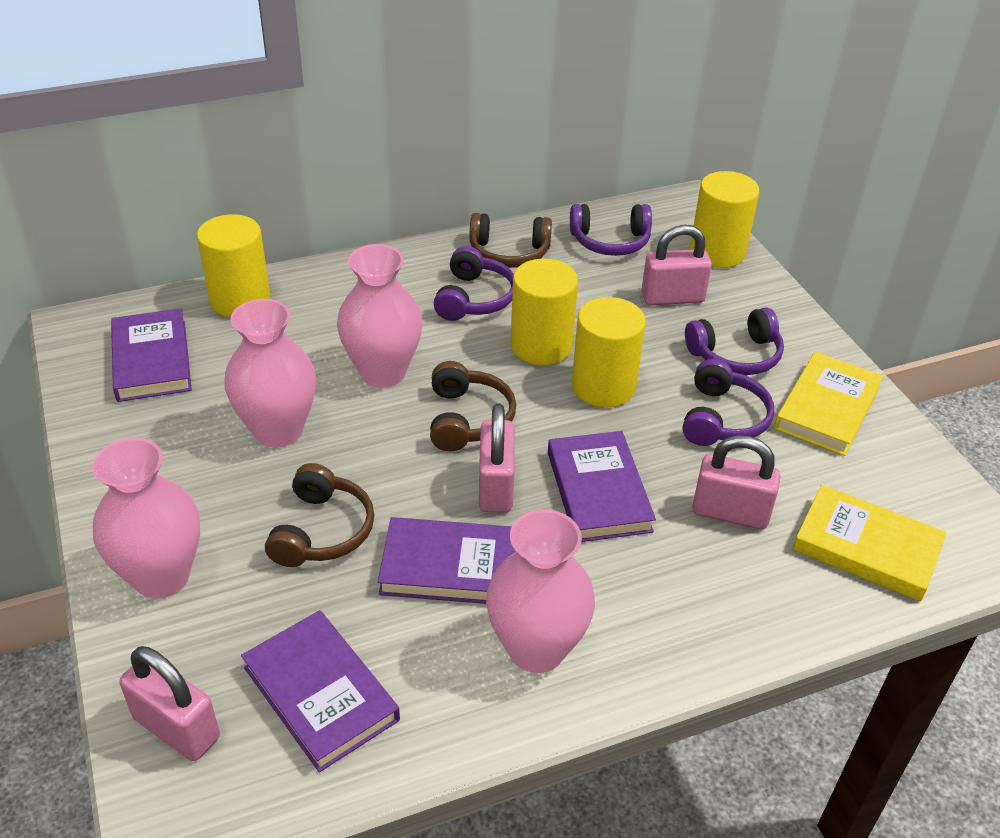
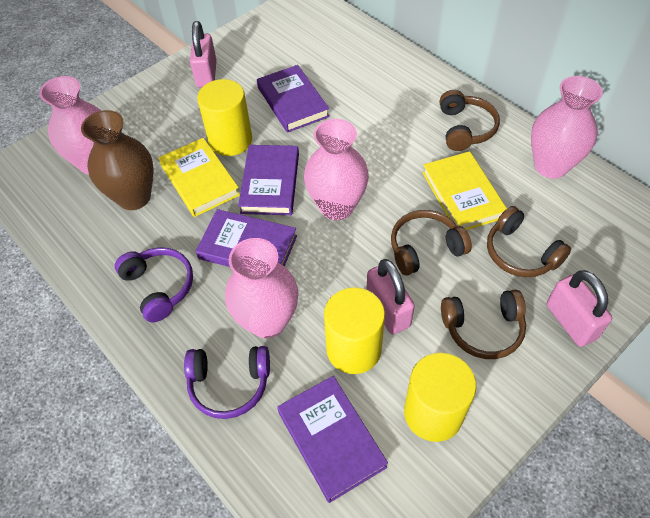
brown headphones: [265,463,374,567] [430,361,516,451] [470,213,552,268] = 3 -> [391,210,472,275] [440,90,500,151] [441,290,526,359] [487,206,571,277] = 4
brown vase: none = 0 -> [81,110,154,210] = 1
pink padlock: [120,646,220,761] [479,403,515,513] [641,225,712,305] [692,435,780,529] = 4 -> [190,21,217,88] [366,259,415,334] [547,270,612,347] = 3
purple headphones: [433,246,514,321] [570,204,652,256] [683,359,774,446] [685,308,784,375] = 4 -> [115,248,193,322] [184,346,270,419] = 2
yellow cylinder: [197,214,270,317] [511,259,578,365] [572,297,646,407] [690,171,759,268] = 4 -> [197,79,252,156] [324,287,385,374] [404,353,476,442] = 3

